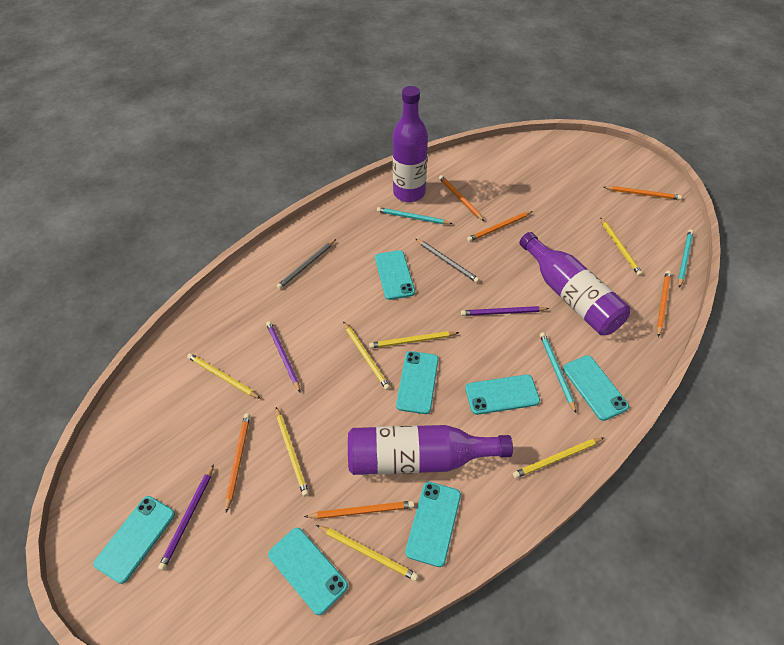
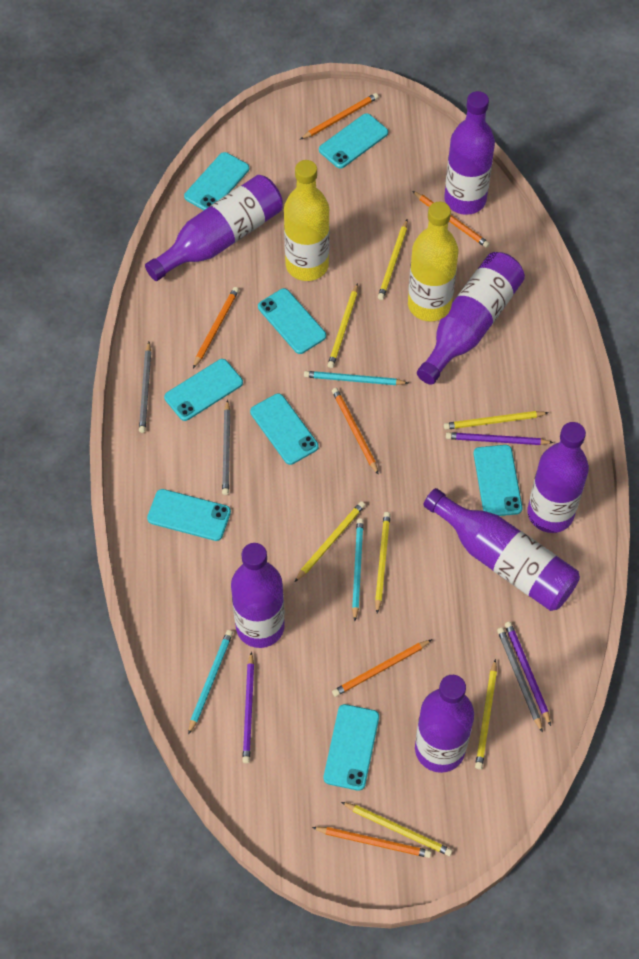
grey pencil: [277,239,336,289] [415,238,479,283] = 2 -> [139,342,151,433] [222,400,230,495] [497,627,543,733] = 3
purple bottle: [348,425,513,475] [392,86,428,202] [519,232,630,335] = 3 -> [145,175,283,281] [231,543,285,648] [415,675,474,773] [417,252,525,385] [423,488,580,611] [444,91,495,215] [528,422,589,533] = 7
turquoise phone: [94,496,175,584] [268,528,348,615] [375,250,415,300] [396,351,439,414] [405,482,461,567] [465,375,540,415] [563,355,629,421] = 7 -> [147,489,231,541] [164,359,243,421] [184,152,249,210] [250,393,319,465] [258,288,326,354] [319,113,388,169] [324,704,379,791] [474,445,522,516] = 8
yellow bottle: none = 0 -> [284,160,330,281] [408,202,458,321] = 2

